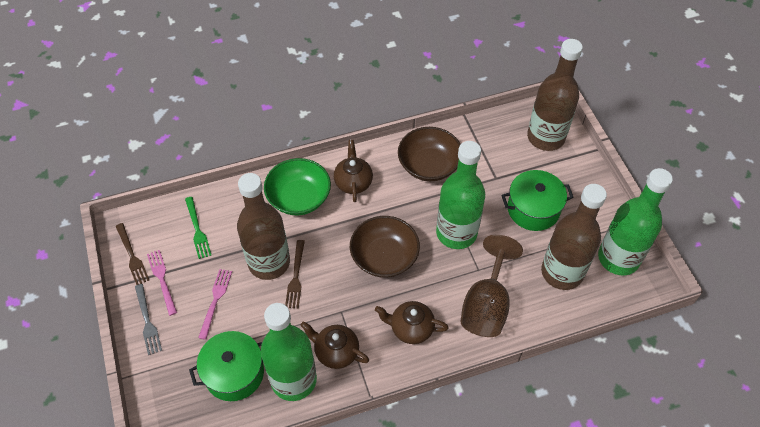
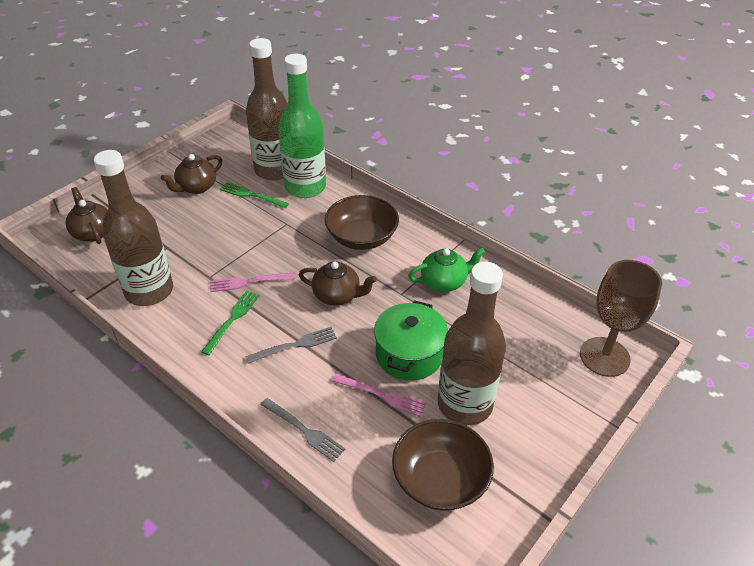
brown fork: [116,223,149,285] [285,240,305,309] = 2 -> none = 0
green bottle: [261,303,317,401] [436,141,485,249] [598,168,673,275] = 3 -> [278,54,326,198] = 1
green bowl: [264,158,331,215] = 1 -> none = 0
green fork: [185,197,211,259] = 1 -> [201,291,260,355] [220,182,289,208] = 2
green pot: [189,331,264,401] [501,170,574,231] = 2 -> [374,300,448,381] = 1
green teapot: none = 0 -> [408,248,485,292] = 1
grey fork: [135,284,162,355] = 1 -> [245,327,337,364] [260,398,345,462] = 2

